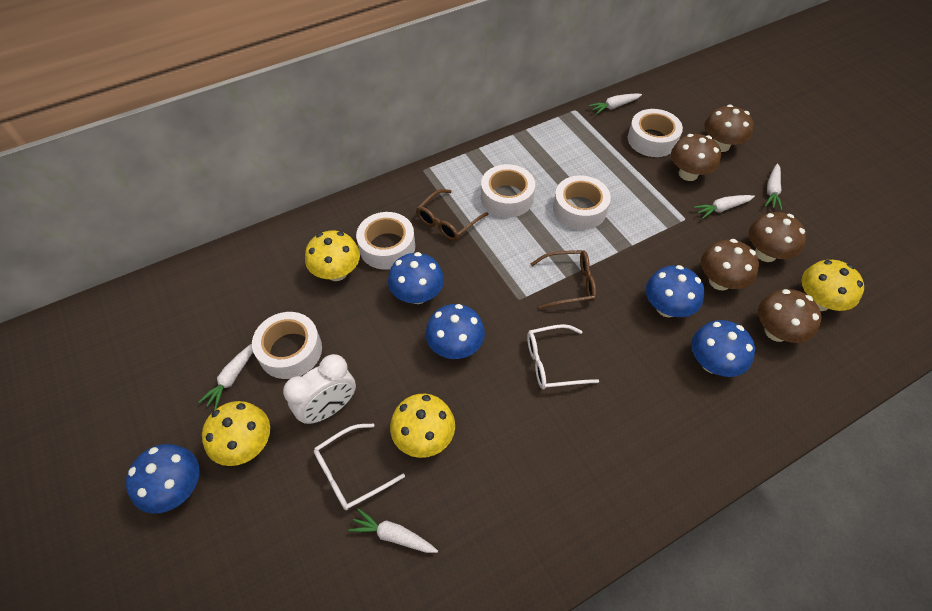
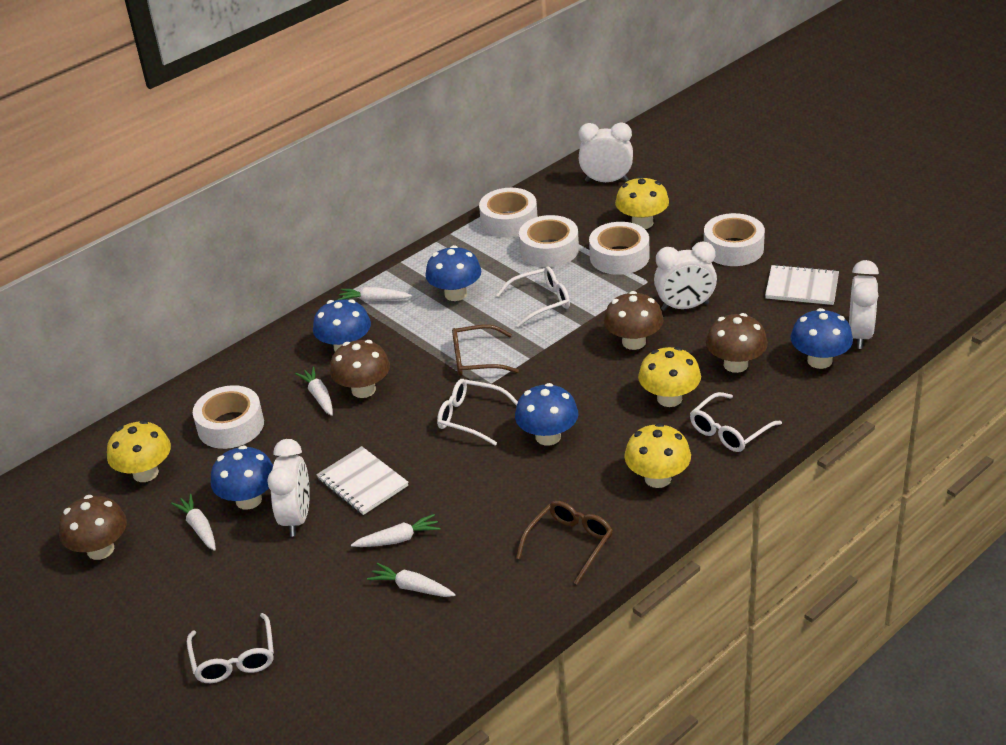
brown mushroom: [671,134,721,181] [701,239,759,291] [704,104,754,152] [749,212,806,262] [758,289,822,343] = 5 -> [59,495,127,560] [330,340,390,398] [604,291,663,350] [706,313,768,373] = 4
white clock: [283,354,356,424] = 1 -> [267,439,310,536] [578,122,633,182] [654,242,717,311] [849,260,879,349] = 4
white glasses: [314,424,405,510] [527,324,599,389] = 2 -> [187,613,274,683] [437,379,518,446] [496,266,570,327] [690,392,782,452] = 4
white notebook: none = 0 -> [316,446,408,515] [765,265,839,305] = 2

